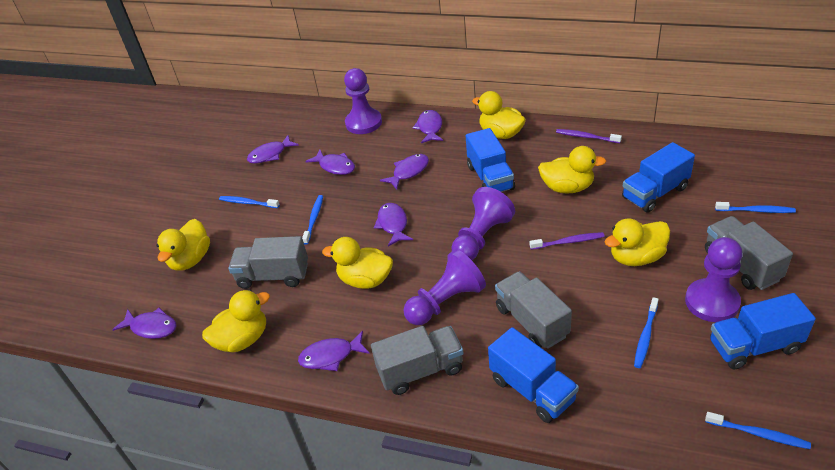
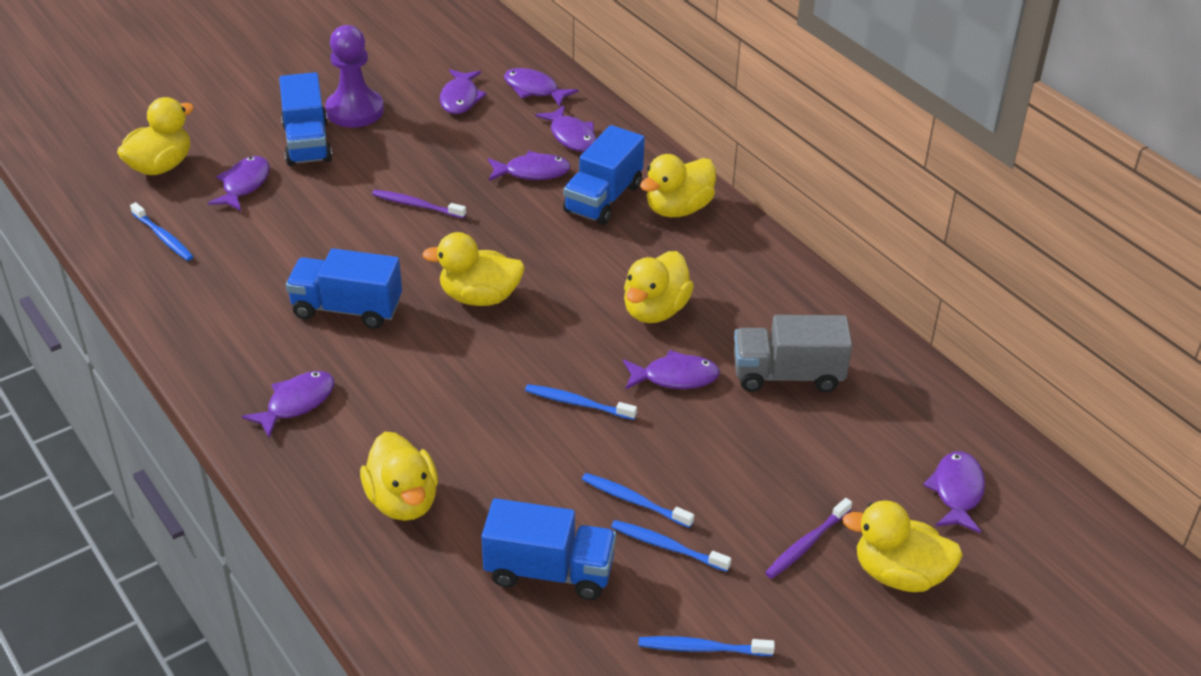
grey truck: [228,236,308,289] [371,326,464,395] [495,271,572,349] [705,216,793,290] = 4 -> [734,315,852,392] = 1
purple fish: [112,307,177,339] [247,135,299,164] [298,331,370,371] [305,150,355,175] [374,203,413,246] [380,154,429,190] [413,110,443,143] = 7 -> [208,156,270,211] [241,371,334,438] [440,69,487,114] [488,151,571,181] [504,68,579,107] [535,105,596,152] [623,350,720,390] [923,451,985,533] = 8
purple pawn: [344,68,382,134] [404,249,486,325] [451,187,515,260] [685,237,743,322] = 4 -> [325,25,384,127] = 1

